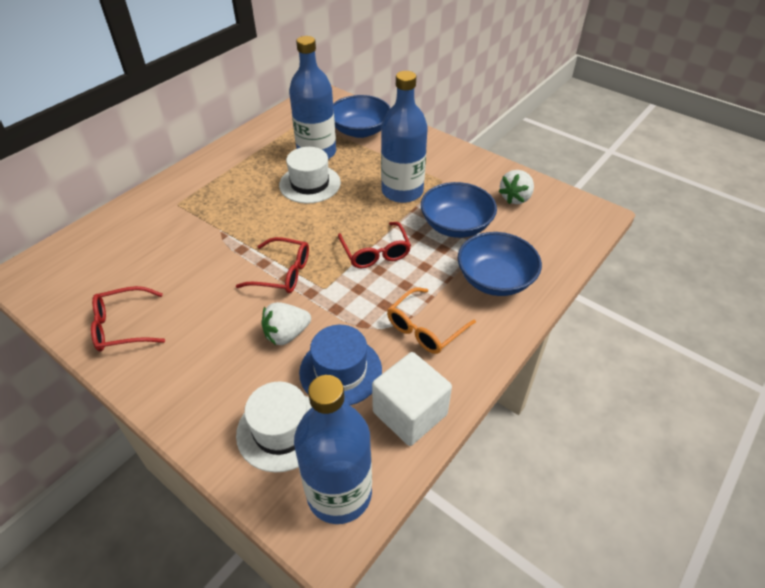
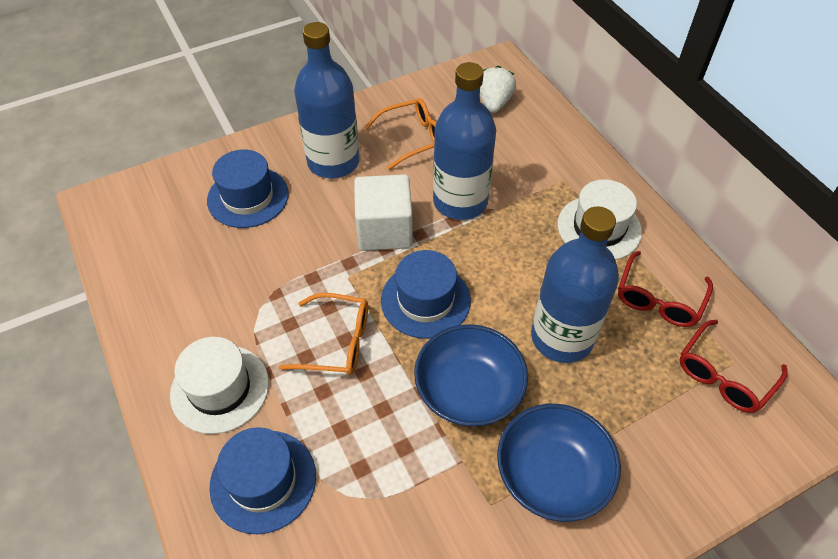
blue bowl: [333,95,390,138] [421,182,497,238] [458,232,542,296] = 3 -> [414,324,528,426] [497,404,621,522] = 2
blue hat: [299,325,382,405] = 1 -> [207,150,289,228] [209,427,316,534] [381,250,471,339] = 3
orange glasses: [387,287,476,354] = 1 -> [279,293,368,375] [365,98,437,170] = 2
red glasses: [91,286,165,352] [236,237,309,293] [338,222,411,268] = 3 -> [618,251,713,327] [679,320,788,413] = 2
white strawberry: [262,302,311,345] [498,170,534,204] = 2 -> [480,66,516,113] = 1

